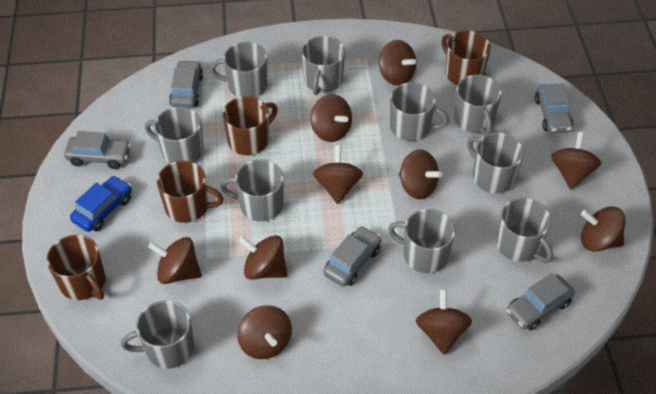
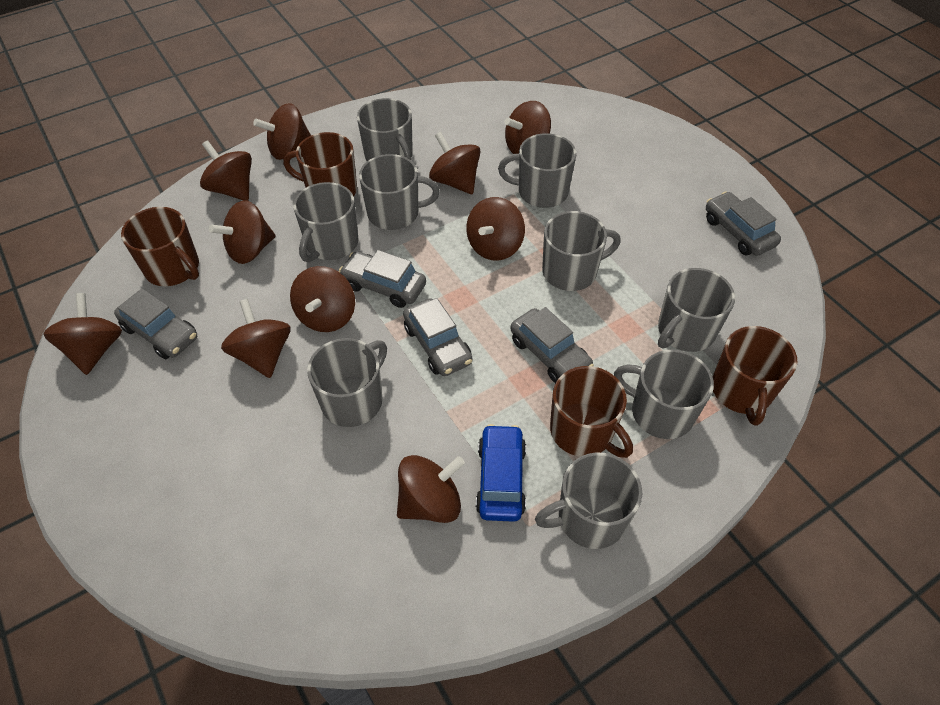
grey mug: [121,300,194,369] [145,107,203,164] [210,42,267,97] [221,159,284,222] [301,36,345,95] [388,209,455,273] [390,82,449,141] [454,75,502,136] [467,133,524,194] [496,198,553,263] = 10 -> [293,182,358,262] [307,338,387,427] [357,98,413,161] [359,154,440,230] [498,133,577,208] [535,452,642,549] [542,211,621,291] [614,349,714,439] [658,268,735,352] = 9

